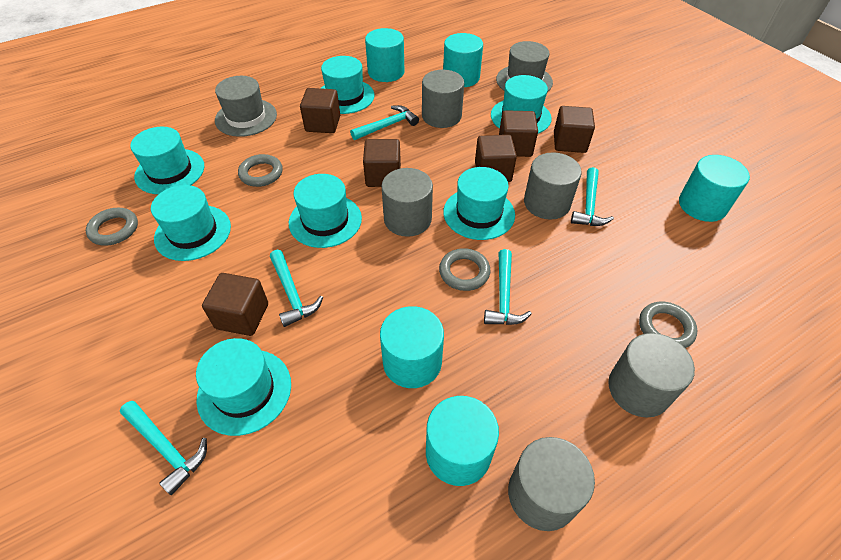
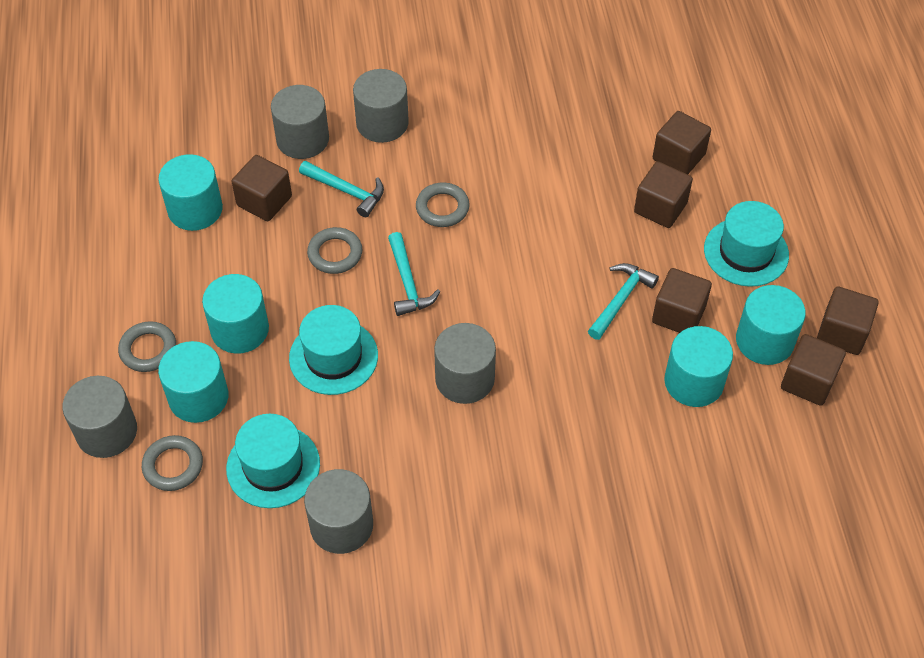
grey hat: [215,76,277,137] [496,41,553,92] = 2 -> none = 0
turquoise hammer: [120,401,207,495] [270,250,323,327] [350,105,419,140] [484,249,532,325] [571,167,614,226] = 5 -> [299,161,384,217] [388,232,440,316] [588,263,659,340] = 3
turquoise hat: [130,127,204,194] [151,185,231,261] [196,338,291,436] [289,174,362,248] [321,56,375,114] [443,167,515,240] [491,75,551,133] = 7 -> [226,414,320,508] [289,305,378,395] [704,201,789,287] = 3

